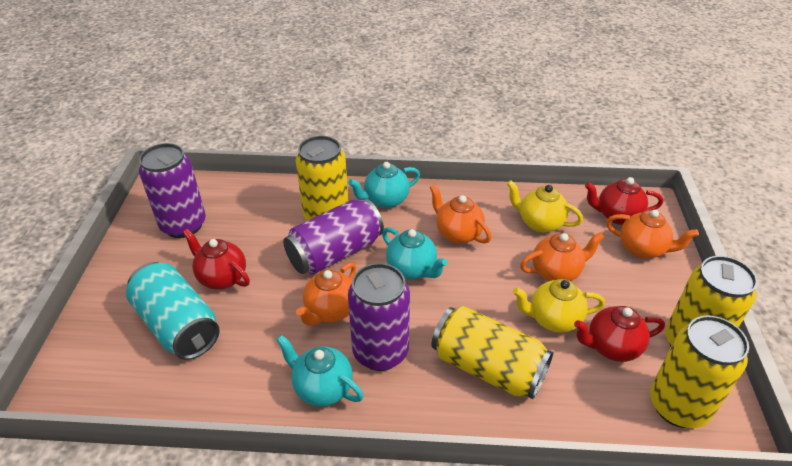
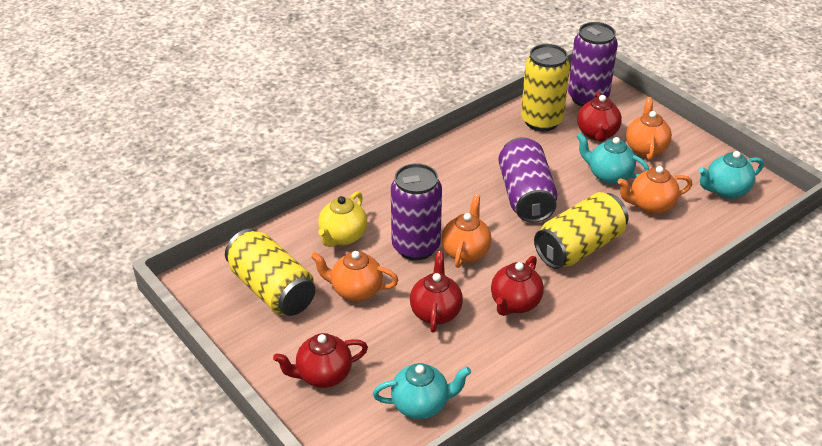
red teapot: [183,229,250,289] [574,306,665,362] [585,177,663,225] = 3 -> [273,333,368,388] [410,251,463,333] [491,256,544,316] [577,92,622,142] = 4
turquoise can: [126,262,220,360] = 1 -> none = 0
yellow can: [296,136,348,221] [431,306,553,399] [650,315,749,428] [665,256,758,347] = 4 -> [225,228,315,316] [521,44,570,131] [534,192,629,269] = 3
yellow teapot: [507,180,583,233] [513,279,605,333] = 2 -> [318,192,367,247] = 1

